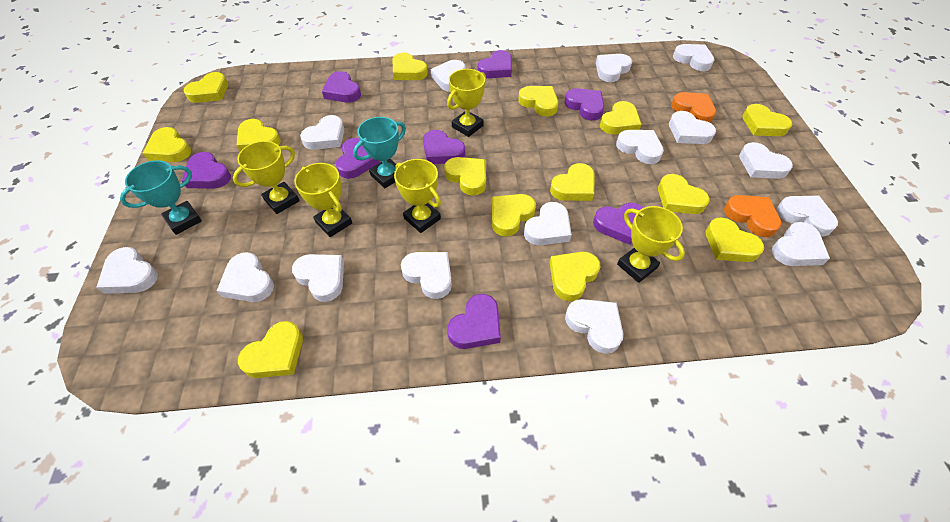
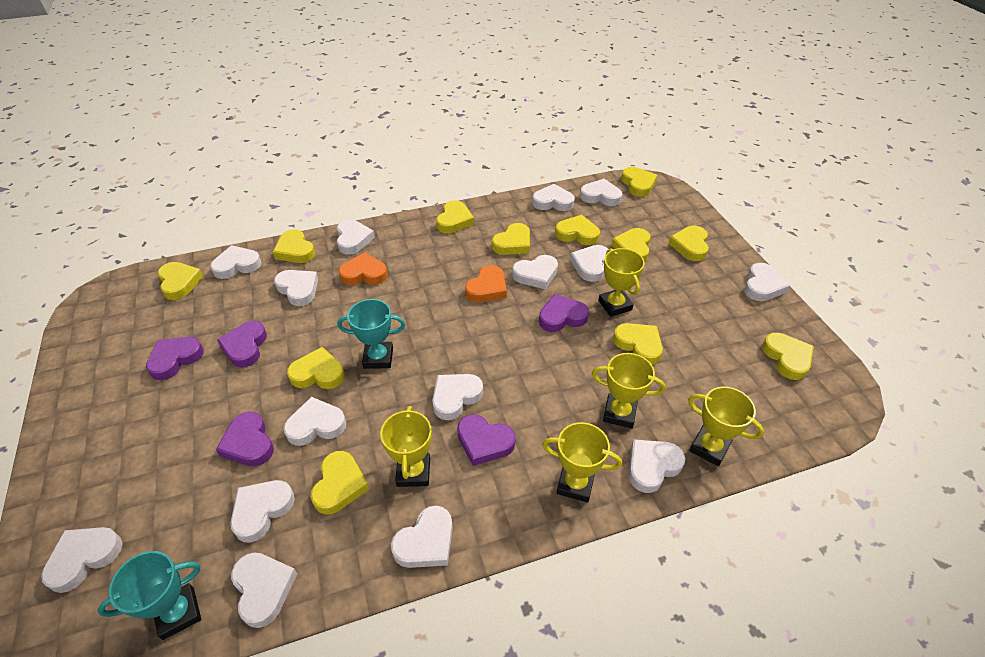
purple heart: [182,152,231,189] [322,71,361,103] [336,138,379,179] [423,130,465,164] [447,294,501,349] [478,50,512,78] [565,88,604,121] [593,203,644,245] = 8 -> [146,337,204,380] [216,412,274,466] [217,321,267,368] [457,414,516,466] [539,294,589,332] = 5
yellow heart: [143,127,191,162] [184,72,228,103] [237,119,281,151] [238,321,303,378] [392,53,428,80] [444,157,486,196] [492,194,536,236] [518,86,558,117] [550,163,594,201] [550,252,601,301] [600,101,642,134] [658,174,709,214] [706,217,764,262] [742,104,792,136] = 14 -> [158,262,203,300] [273,229,315,263] [287,347,345,389] [311,451,369,514] [436,200,474,233] [492,223,530,255] [555,215,600,245] [611,228,651,262] [613,323,663,365] [621,167,657,197] [669,226,709,261] [762,333,814,380] = 12

